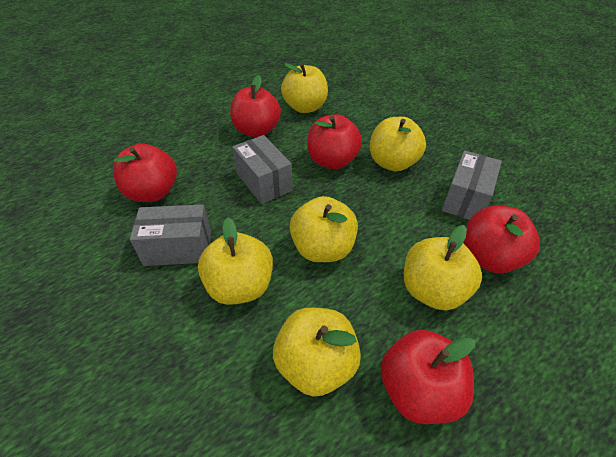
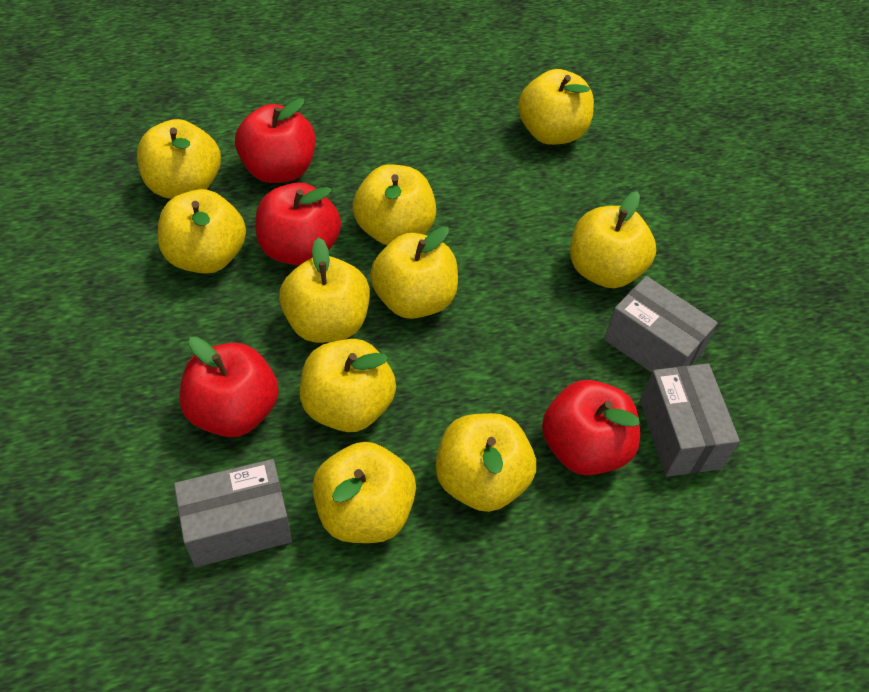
red apple: [113,143,177,202] [230,75,281,137] [307,114,362,169] [381,329,475,424] [463,205,540,273] = 5 -> [179,337,279,437] [235,98,315,183] [255,182,341,266] [542,380,640,475] = 4
yellow apple: [198,218,273,305] [273,307,361,397] [281,63,328,113] [290,196,358,262] [370,117,426,172] [404,225,482,310] = 6 -> [137,119,221,199] [158,189,246,274] [279,237,370,343] [300,339,396,432] [312,442,416,543] [353,164,436,245] [370,226,458,319] [436,413,536,512] [518,69,594,145] [570,191,656,288] = 10

